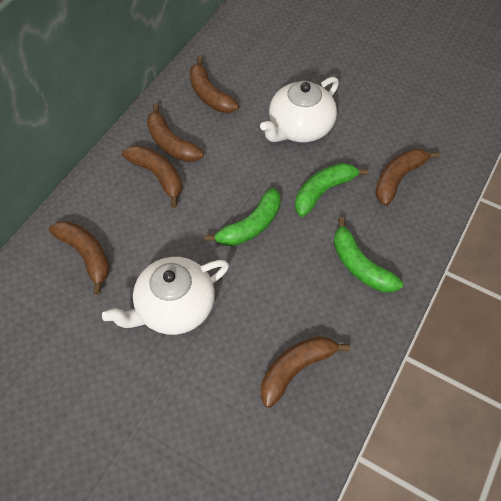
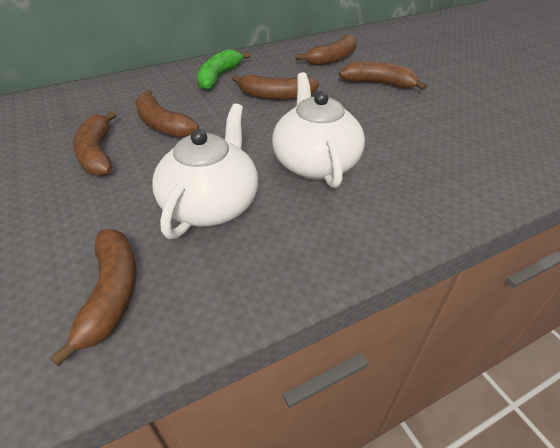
green banana: [205,188,281,246] [295,163,369,217] [334,217,403,292] = 3 -> [197,49,251,91] = 1

